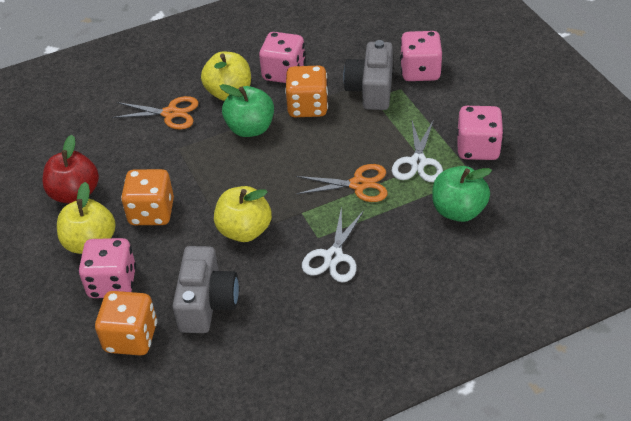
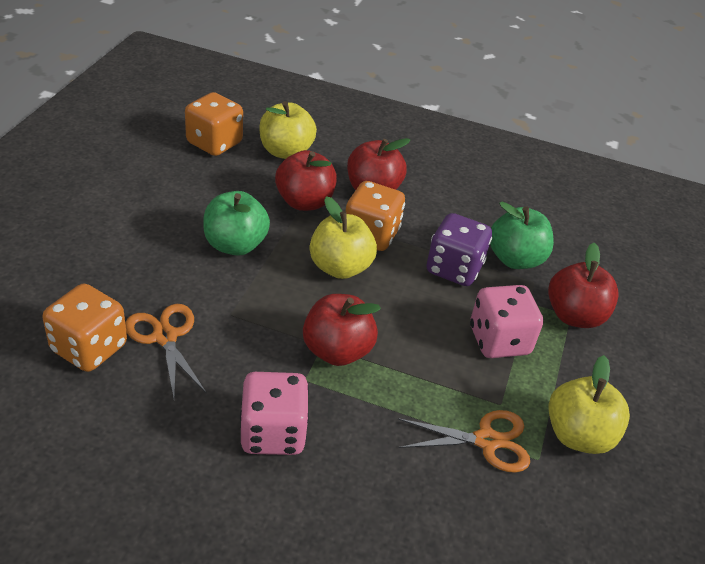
grey camera: [173,246,239,333] [343,40,393,110] = 2 -> none = 0
pink dice: [78,238,136,298] [259,32,306,83] [400,31,442,81] [457,106,504,160] = 4 -> [240,372,309,455] [470,285,543,358] = 2
purple dice: none = 0 -> [427,213,492,286] = 1
red apple: [42,135,99,204] = 1 -> [275,150,337,211] [303,294,381,366] [347,138,410,190] [548,243,619,328] = 4
white scissors: [302,206,364,282] [392,120,443,182] = 2 -> none = 0

